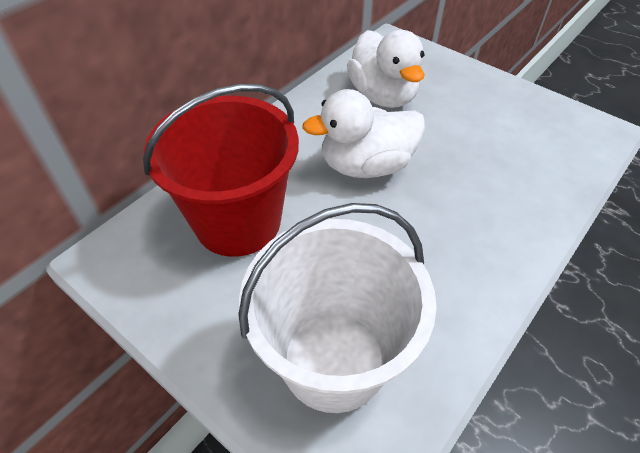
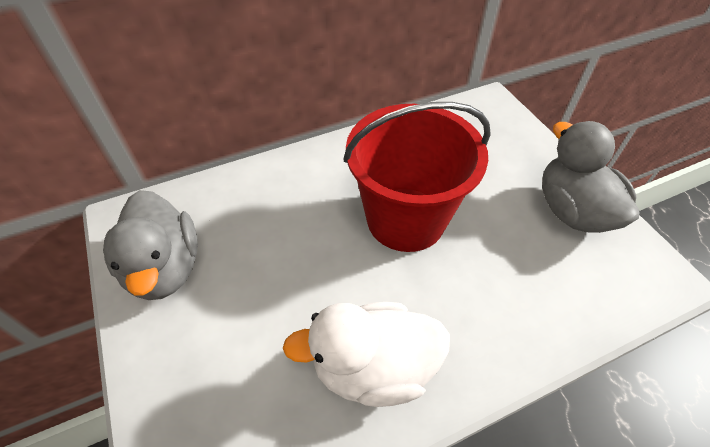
grey duck: none = 0 -> [103,190,198,300] [542,121,639,233] = 2
white bucket: [238,203,437,413] = 1 -> none = 0
white duck: [302,89,425,178] [347,30,425,108] = 2 -> [283,302,450,407] = 1

